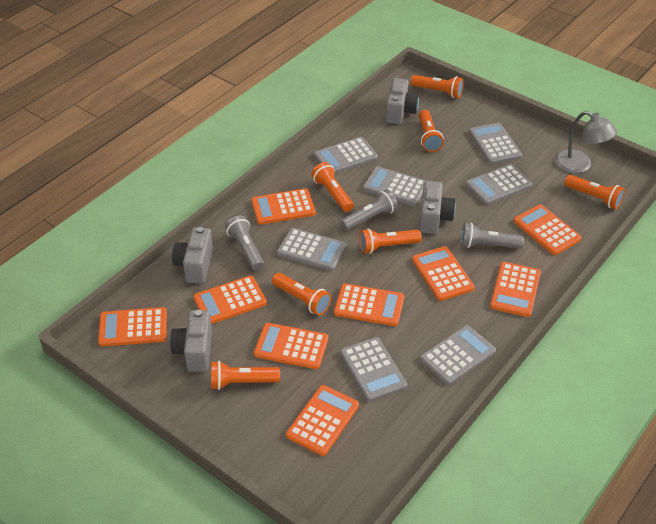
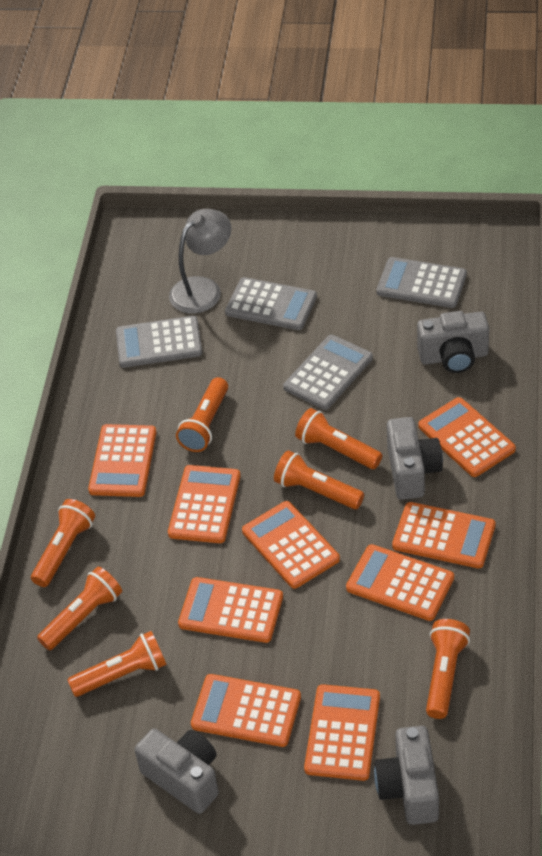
grey calculator: [277,228,347,271] [314,137,378,174] [340,337,407,402] [363,166,426,206] [420,325,496,385] [466,164,532,205] [469,123,522,164] = 7 -> [116,316,203,368] [225,277,317,330] [283,335,373,410] [376,257,467,308] = 4
grey flashlight: [225,215,264,271] [340,189,398,231] [461,223,524,249] = 3 -> none = 0

